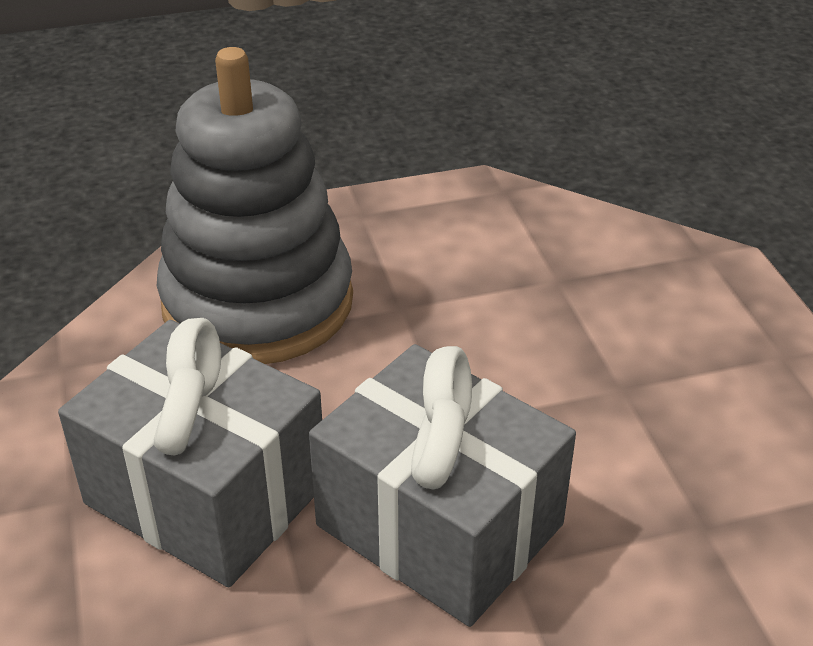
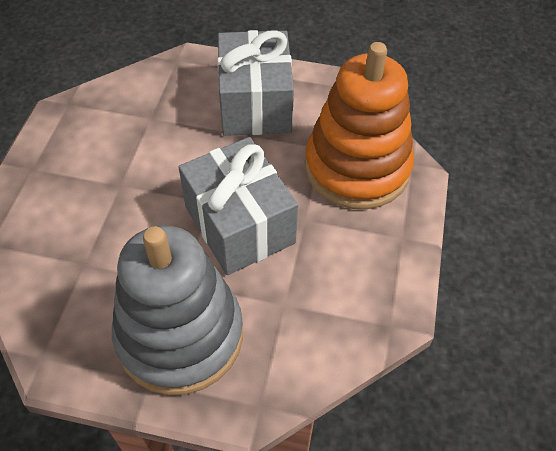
orange stacking toy: none = 0 -> [305,42,414,209] = 1

